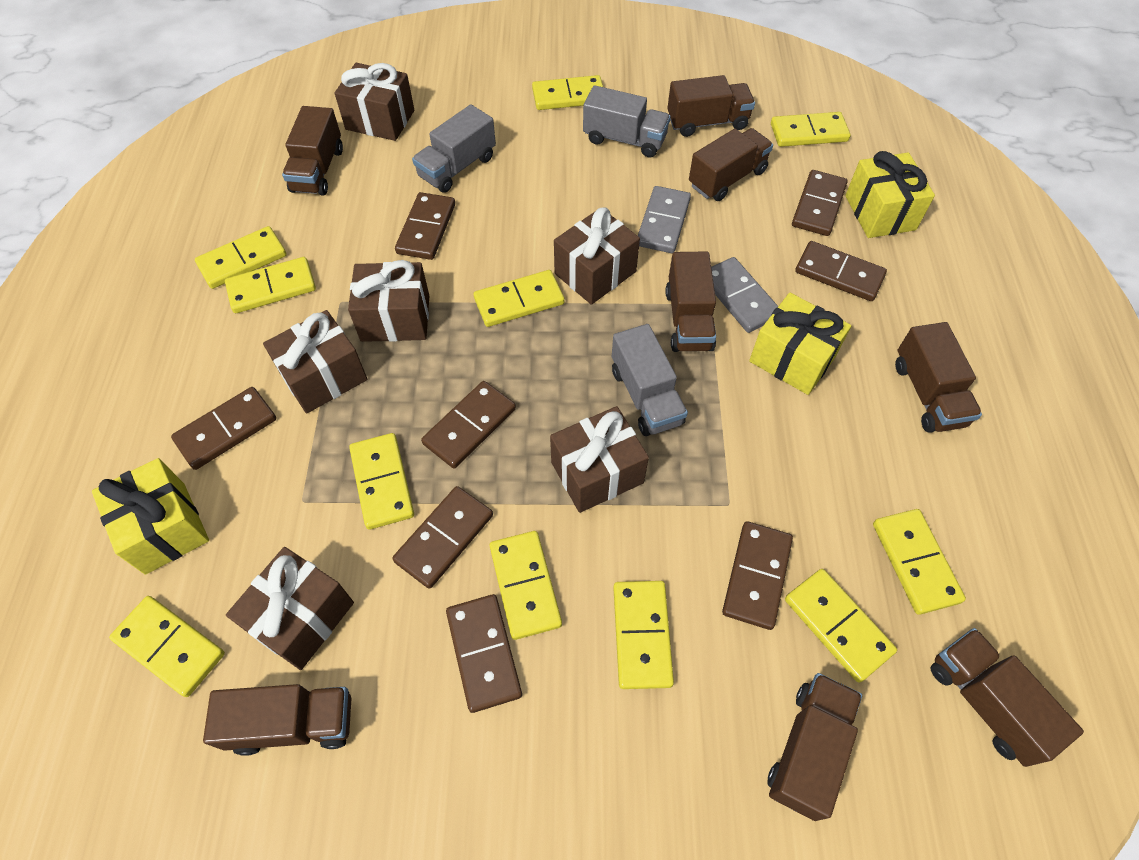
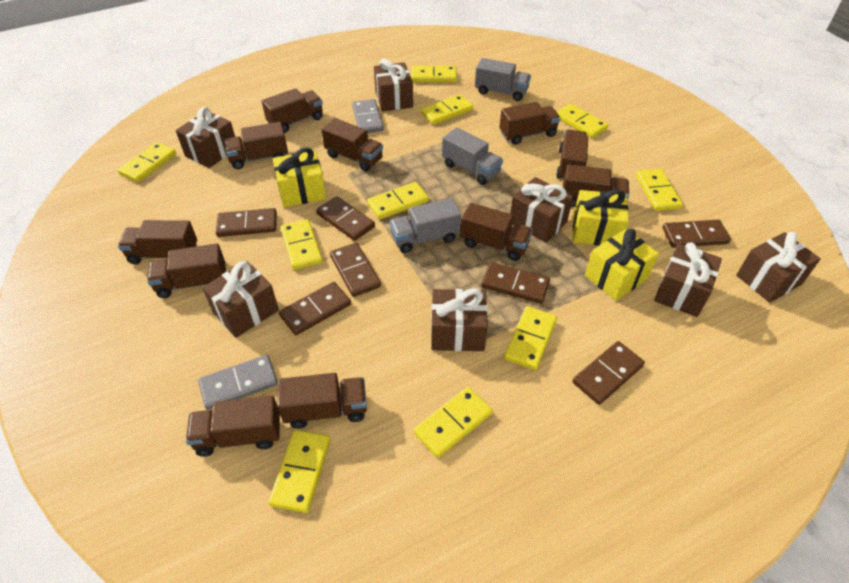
brown domino: [171,387,276,470] [392,486,493,589] [395,192,455,260] [421,381,516,469] [446,594,522,713] [722,521,793,630] [792,170,847,236] [795,241,887,301] = 8 -> [216,208,277,237] [279,282,351,335] [316,196,375,241] [330,243,381,297] [481,262,550,304] [572,341,645,405] [663,220,731,248] = 7
brown gift: [226,547,354,670] [263,310,367,413] [335,63,414,141] [348,260,429,342] [550,406,649,513] [554,207,640,305] = 6 -> [176,107,235,168] [202,261,279,338] [374,59,413,112] [431,288,488,351] [510,177,573,243] [654,242,722,317] [736,232,821,303] = 7
brown truck: [203,684,351,756] [282,106,343,196] [665,251,716,352] [667,75,755,137] [689,128,773,201] [768,673,862,821] [895,322,982,433] [931,628,1084,767] = 8 -> [118,220,197,265] [147,243,226,298] [186,395,280,457] [224,122,288,169] [262,88,323,133] [277,373,367,429] [321,118,383,172] [460,203,533,261] [499,102,561,145] [556,130,588,181] [563,164,629,207] = 11
yellow domino: [109,596,225,697] [195,226,287,289] [225,257,316,313] [349,433,414,530] [474,270,565,327] [490,531,562,640] [532,75,603,110] [613,581,674,689] [771,112,851,147] [785,569,897,683] [873,509,966,615] = 11 -> [118,142,176,183] [269,430,330,513] [281,219,323,270] [367,182,429,219] [411,66,457,82] [414,387,493,458] [421,95,473,125] [504,306,557,370] [557,104,608,138] [636,169,683,211] = 10

